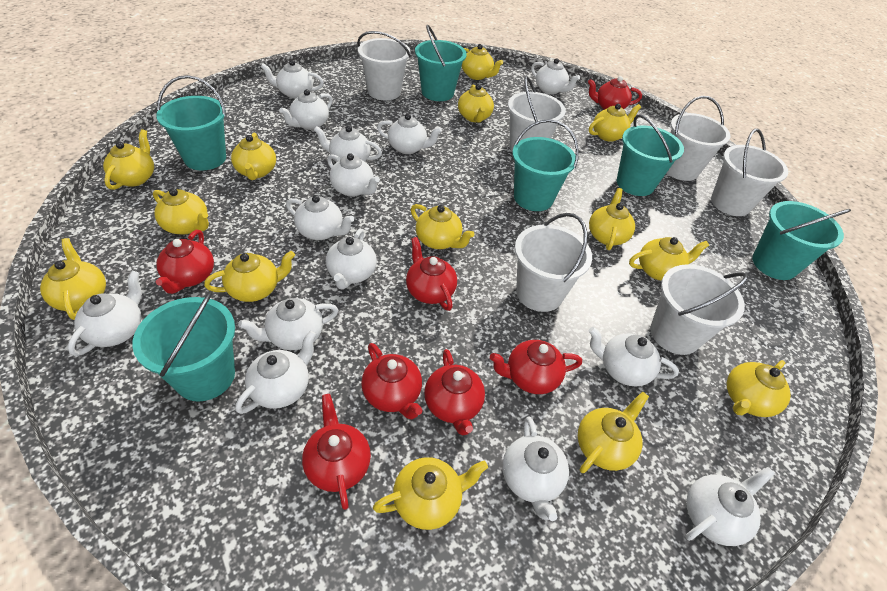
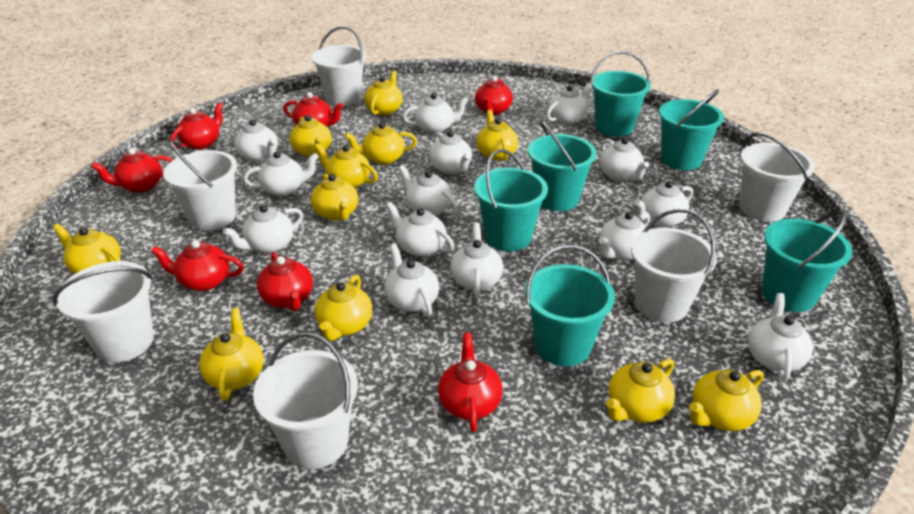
yellow teapot: [40,238,106,320] [103,129,154,190] [153,188,209,235] [204,251,295,302] [231,133,276,180] [373,457,488,530] [411,204,475,249] [458,84,494,122] [462,44,503,80] [578,391,649,473] [589,104,641,142] [589,188,635,250] [629,237,709,281] [727,360,791,417] = 14 -> [53,223,121,274] [199,308,264,401] [289,115,332,157] [311,174,358,221] [314,143,378,188] [315,275,372,341] [345,122,417,165] [365,70,403,115] [476,110,518,161] [606,359,675,423] [689,370,764,431] = 11

